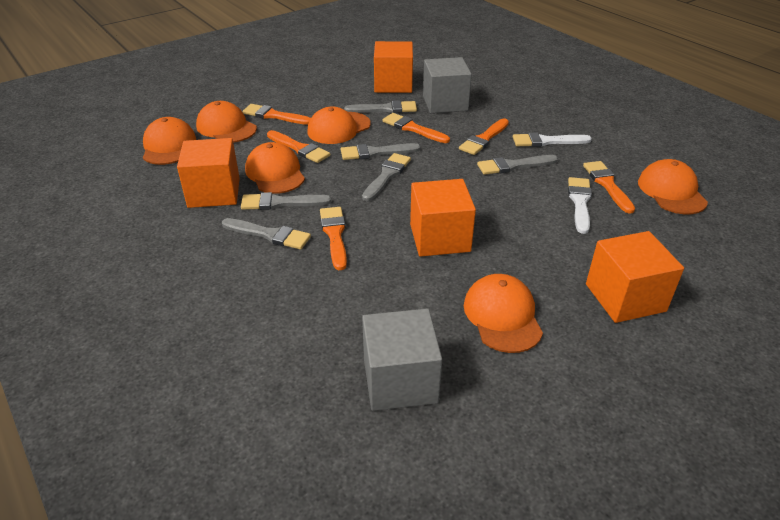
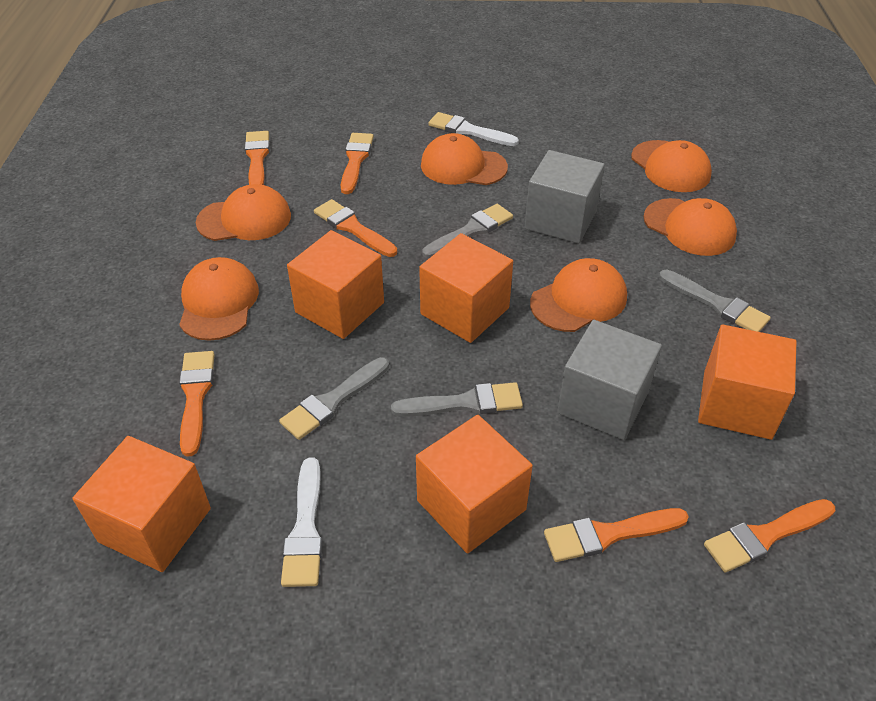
grey brush: [222,218,311,250] [241,192,331,210] [341,143,421,160] [344,100,417,113] [362,153,411,201] [477,155,558,175] = 6 -> [279,357,389,440] [391,382,523,417] [422,204,513,258] [659,270,771,332] = 4
orange cube: [177,138,240,208] [374,41,413,93] [410,179,476,257] [586,231,684,323] = 4 -> [73,436,211,572] [287,230,384,339] [416,415,533,554] [419,233,513,343] [698,324,796,440] = 5

